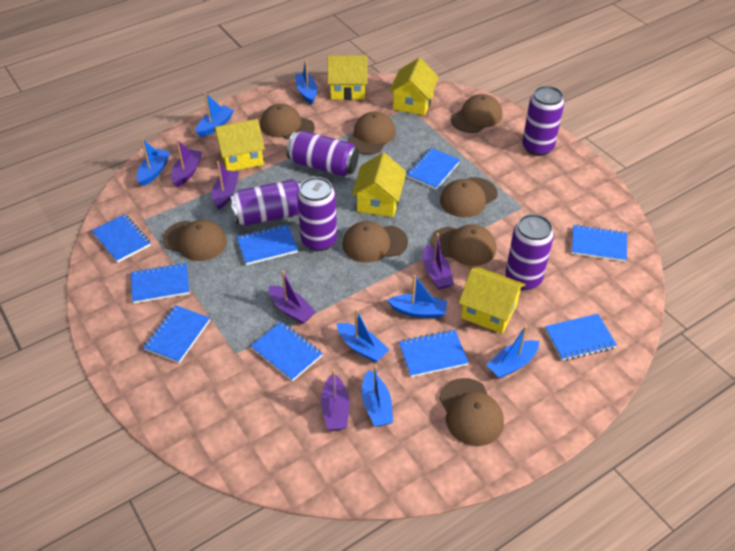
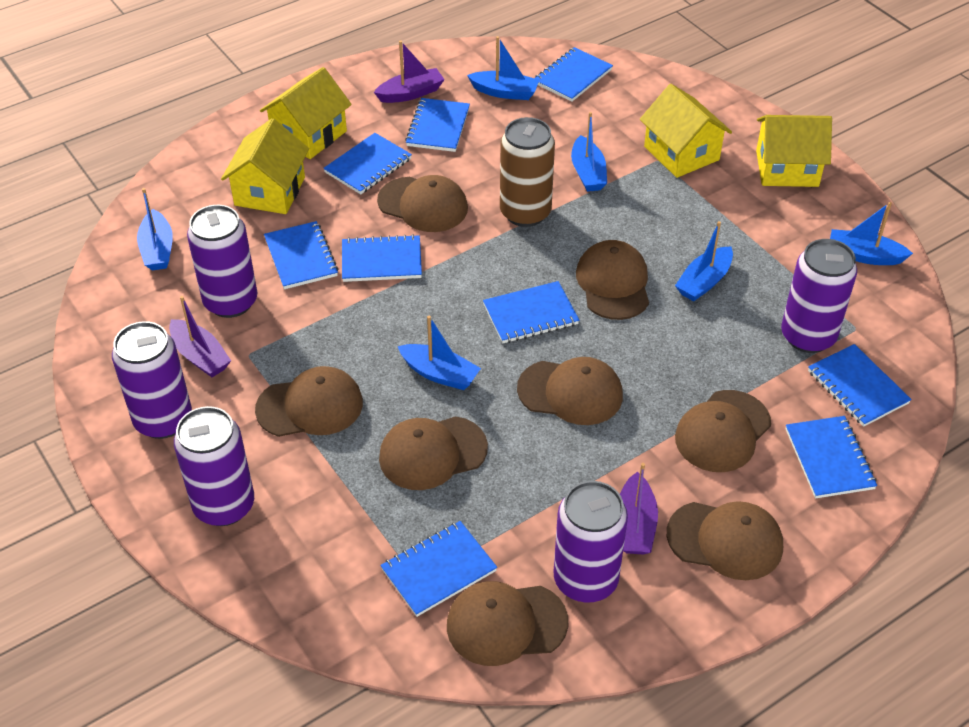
blue boat: [137,139,170,186] [196,93,234,137] [295,60,317,104] [337,309,389,363] [362,365,393,427] [387,275,447,318] [487,326,539,379] = 7 -> [137,188,173,271] [398,316,481,390] [467,36,539,100] [571,112,607,192] [675,221,733,301] [830,202,913,265] = 6
brown can: none = 0 -> [500,117,555,227] = 1
purple boat: [171,139,202,187] [212,161,239,209] [269,270,316,324] [321,369,350,430] [423,233,454,290] = 5 -> [169,296,231,377] [374,41,445,103] [620,463,658,555] = 3
yellow house: [214,119,265,171] [327,55,367,100] [352,152,406,217] [389,58,439,115] [459,267,525,334] = 5 -> [221,118,309,214] [260,67,352,159] [640,84,732,178] [756,115,832,187] = 4

